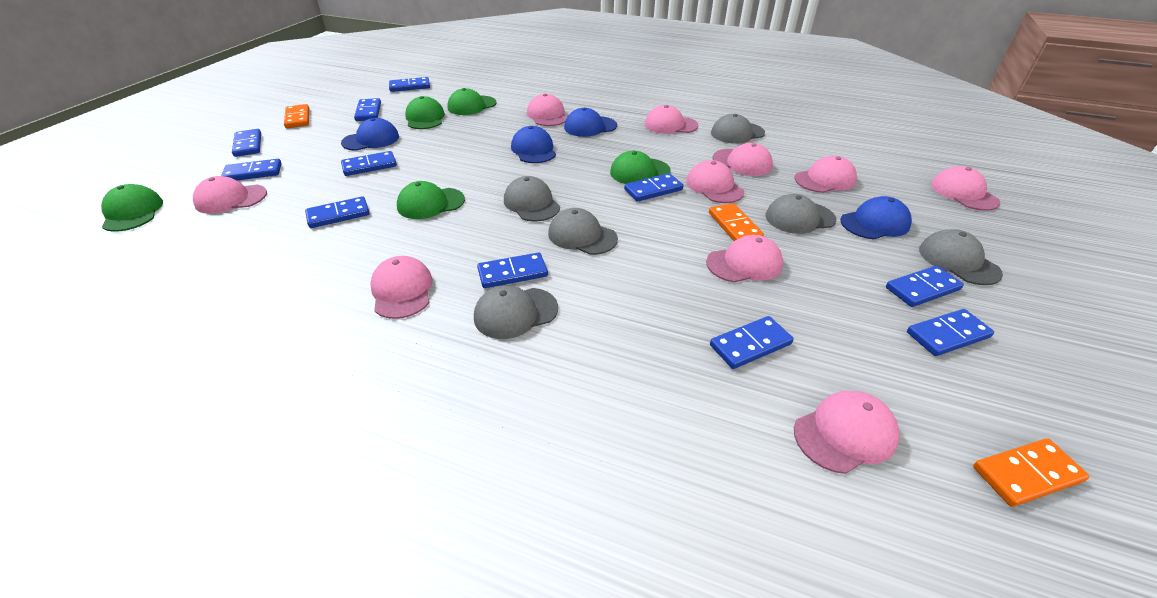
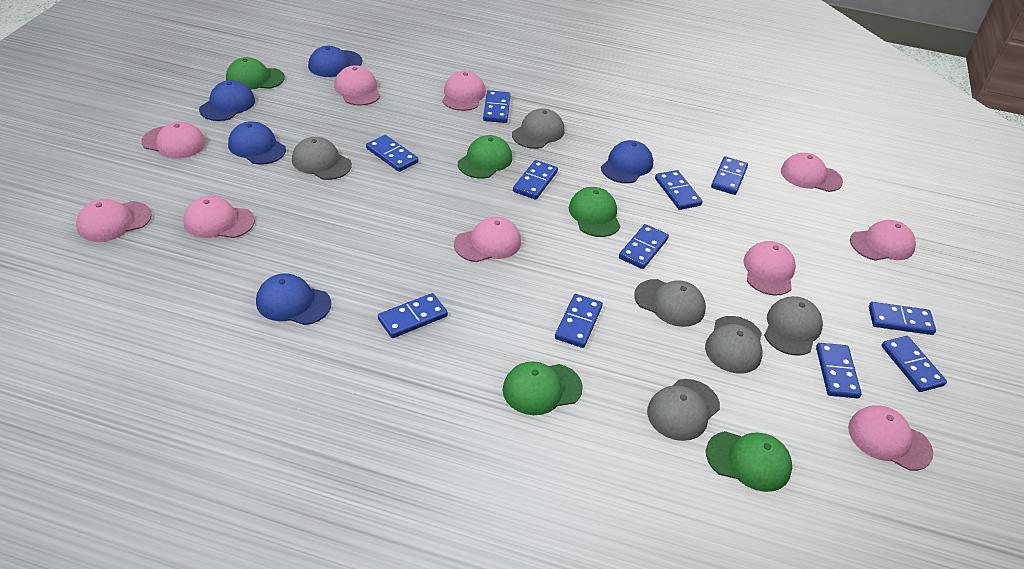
blue cap: [341,118,399,151] [511,126,556,163] [564,108,617,137] [840,196,912,239] = 4 -> [199,80,255,121] [228,121,286,165] [256,273,331,325] [308,46,362,77] [601,140,653,183] = 5
orange domino: [284,104,309,128] [709,203,764,241] [973,438,1089,507] = 3 -> none = 0

